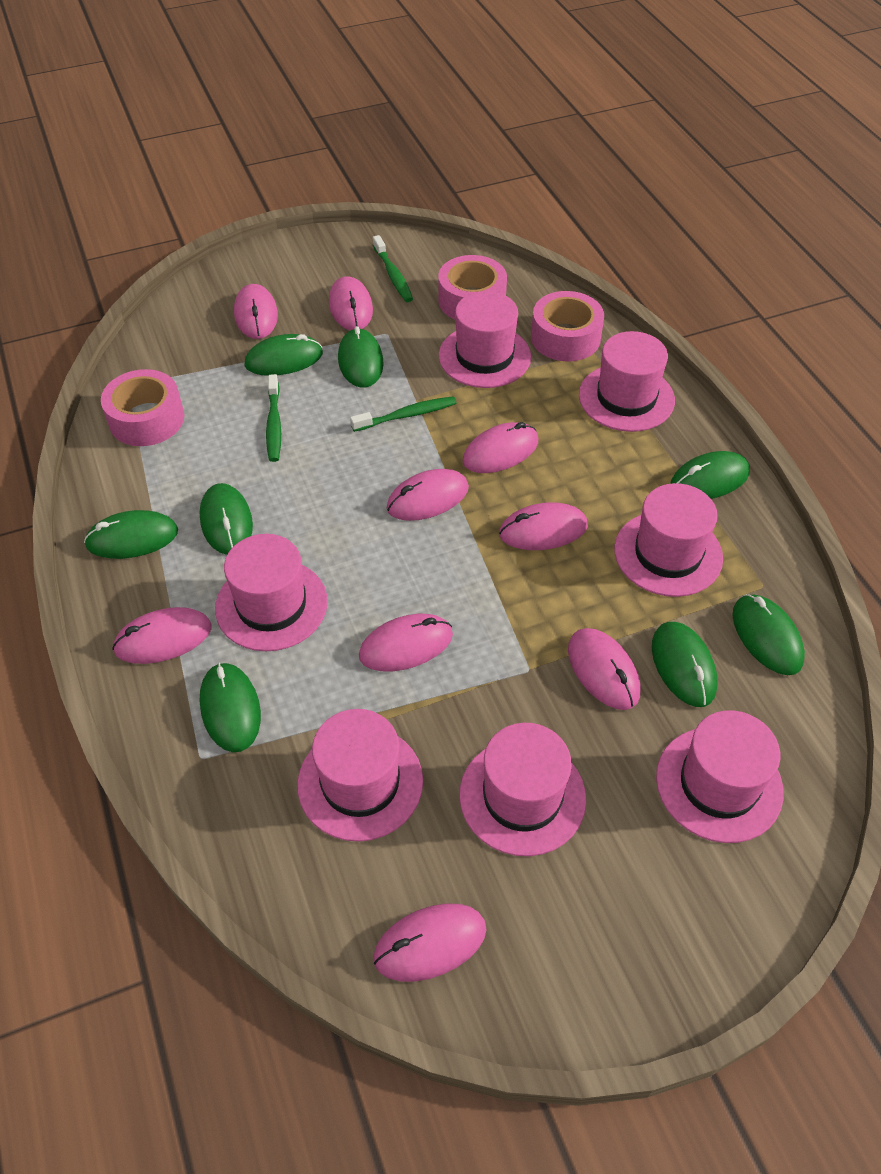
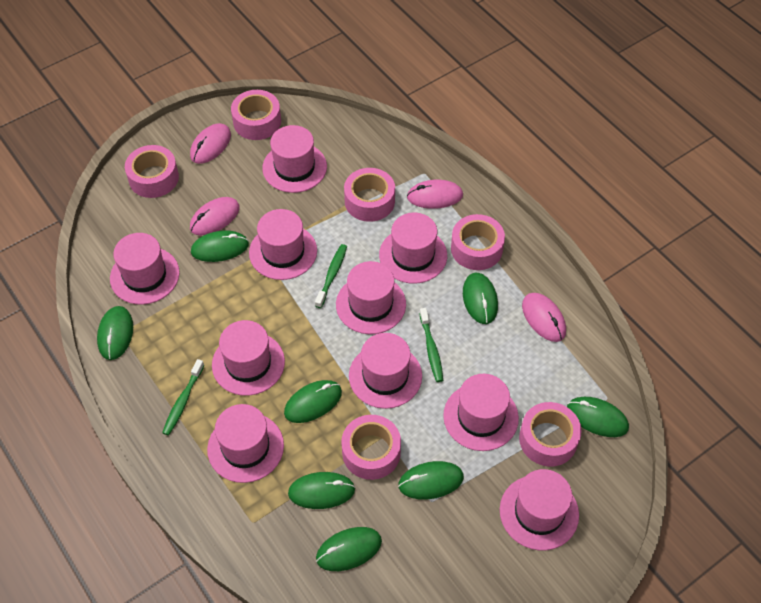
pink hat: [215,534,328,651] [297,709,423,842] [439,291,531,388] [459,723,586,856] [579,331,675,432] [614,483,723,597] [656,710,784,843] = 7 -> [110,233,180,305] [207,404,284,483] [212,320,285,396] [249,209,317,280] [262,125,327,193] [336,261,406,334] [349,333,422,409] [379,212,447,284] [443,374,519,451] [500,469,579,551] = 10
pink mouse: [112,607,211,664] [234,284,278,339] [329,276,373,330] [359,614,453,671] [373,903,487,982] [387,469,469,521] [463,422,538,473] [499,502,588,550] [568,628,641,710] = 9 -> [190,123,231,164] [190,197,240,235] [407,180,463,209] [522,293,566,342] = 4
pink tape: [101,369,184,446] [438,255,507,320] [531,291,604,362] = 3 -> [125,145,179,198] [231,90,281,140] [341,415,401,480] [344,168,395,222] [451,214,505,270] [519,402,582,467] = 6

